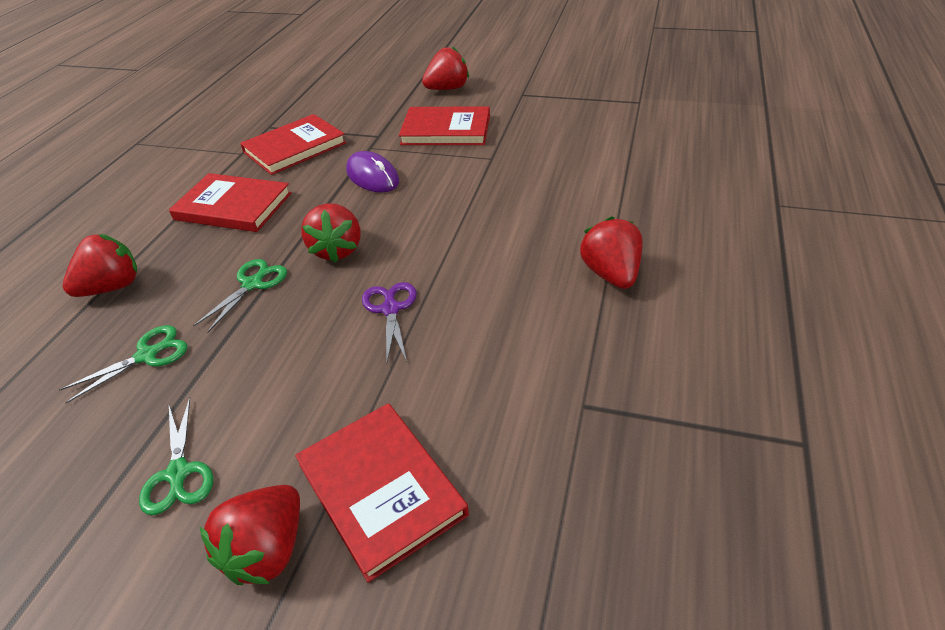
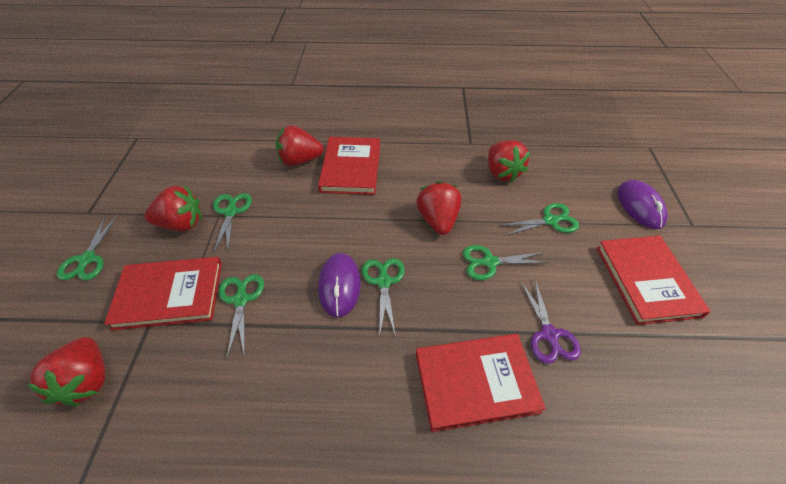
green scissors: [59,325,187,403] [139,397,213,515] [193,259,287,333] = 3 -> [57,216,117,280] [213,193,252,253] [219,274,264,358] [362,258,405,333] [462,245,550,280] [499,203,579,236] = 6
purple mouse: [346,151,399,192] = 1 -> [318,253,361,318] [617,180,667,229] = 2

